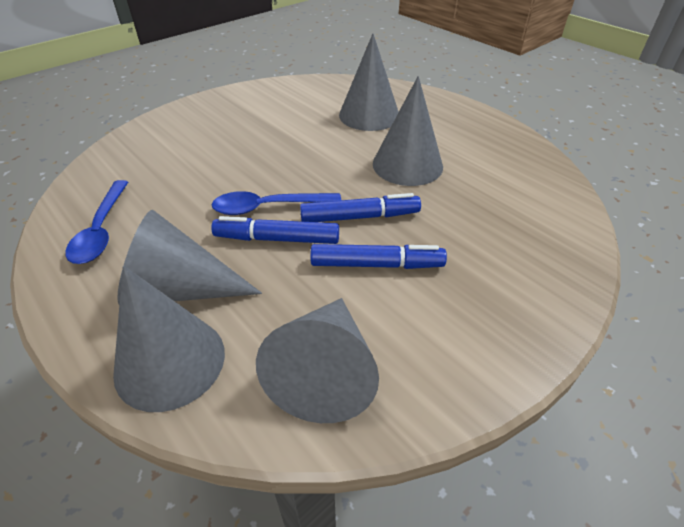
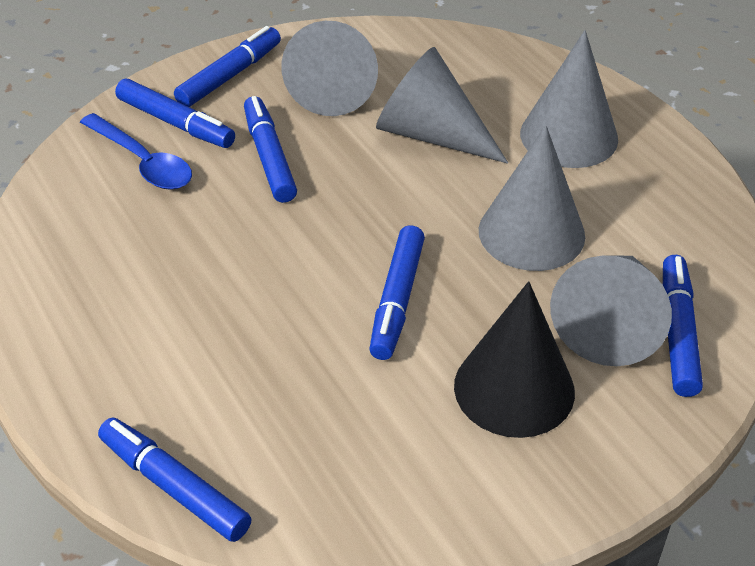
black cone: none = 0 -> [454,281,575,438] = 1
blue marker: [211,216,339,244] [300,193,421,222] [310,244,447,269] = 3 -> [98,417,251,542] [115,79,235,148] [174,26,281,107] [244,96,297,203] [369,226,425,360] [663,255,703,397] = 6
blue spoon: [65,180,128,264] [212,191,341,215] = 2 -> [80,113,192,190] = 1

